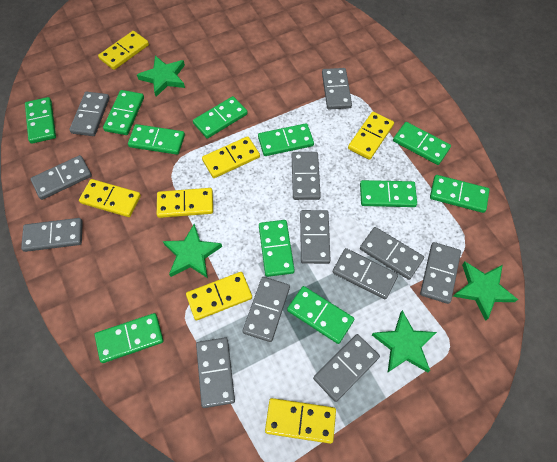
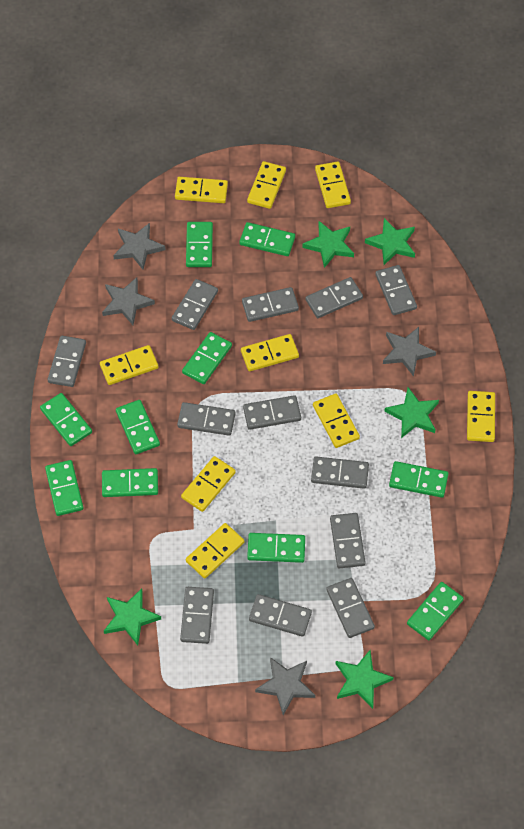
green domino: [25,97,56,144] [95,313,163,363] [103,90,144,135] [128,124,185,155] [193,96,248,139] [258,123,314,156] [259,220,295,277] [287,286,354,344] [360,180,417,207] [393,122,451,165] [430,175,490,213] = 11 -> [40,393,92,446] [45,460,83,516] [102,468,158,497] [116,400,160,454] [182,332,232,384] [186,222,213,267] [240,222,295,256] [247,533,305,563] [389,461,448,498] [407,582,464,640] = 10
green star: [137,56,185,97] [163,224,222,278] [372,310,437,372] [453,262,518,321] = 4 -> [104,588,161,645] [302,221,354,268] [335,650,394,709] [365,218,415,265] [384,387,439,438] = 5
grey star: none = 0 -> [102,277,155,325] [113,223,166,270] [255,657,315,715] [383,327,436,377] = 4
yellow domino: [79,179,141,217] [98,31,149,70] [157,188,213,218] [186,272,252,321] [202,136,260,178] [265,398,336,444] [348,112,394,160] = 7 -> [100,345,158,385] [175,177,228,203] [181,456,236,512] [186,523,244,578] [241,334,299,371] [247,161,286,209] [313,394,360,448] [315,162,351,208] [467,391,495,442] = 9

